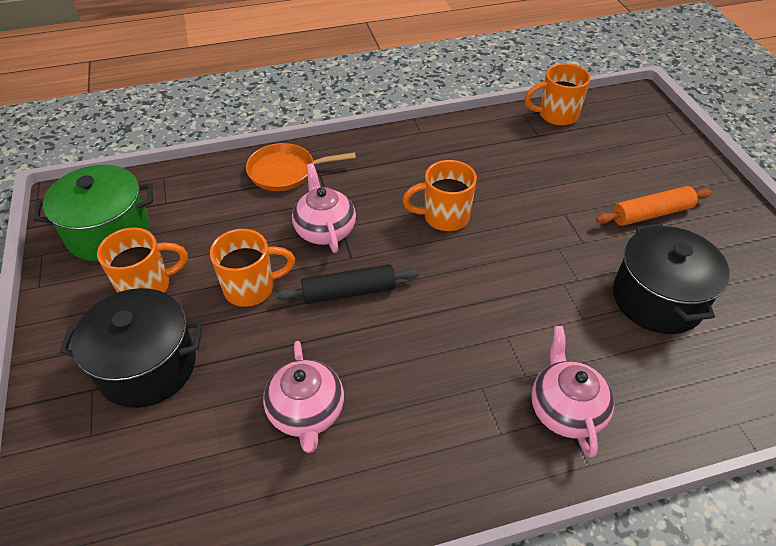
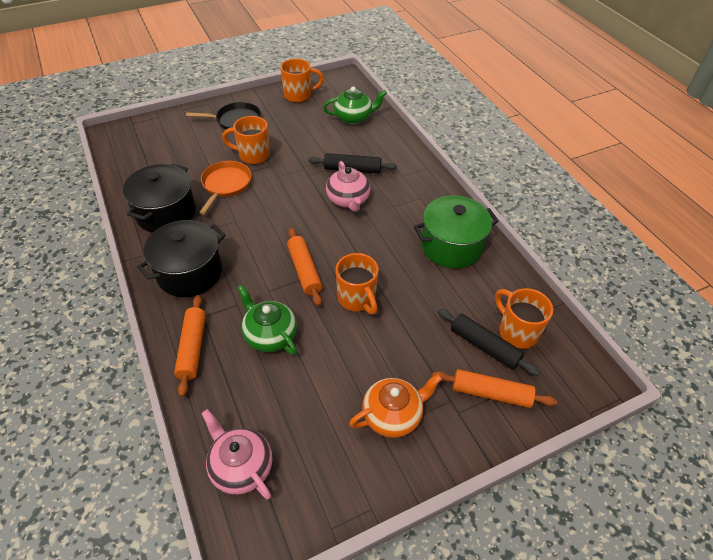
black pan: none = 0 -> [186,102,261,130] = 1
black rolling pin: [276,264,420,304] = 1 -> [308,153,397,174] [438,309,540,376] = 2
green teapot: none = 0 -> [237,285,297,355] [323,86,387,124] = 2
orange rolling pin: [596,186,712,226] = 1 -> [174,295,206,397] [287,228,322,306] [432,369,557,408] = 3
orange teapot: none = 0 -> [349,374,442,438] = 1
pink teapot: [263,341,344,453] [292,163,356,253] [531,326,614,457] = 3 -> [201,409,272,500] [326,161,370,212] = 2

